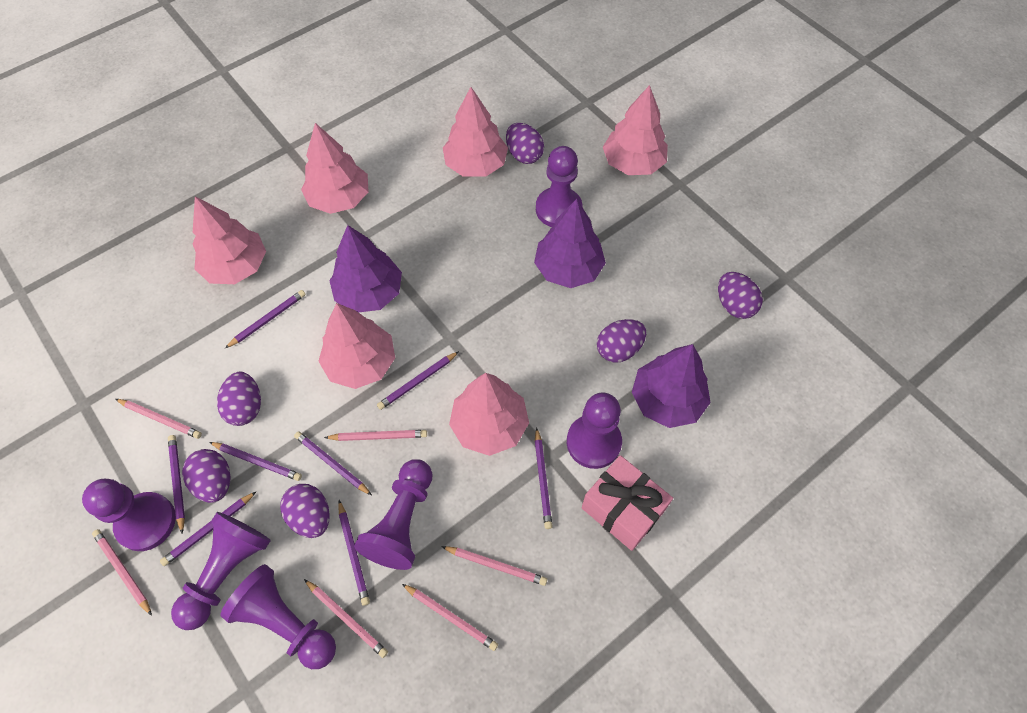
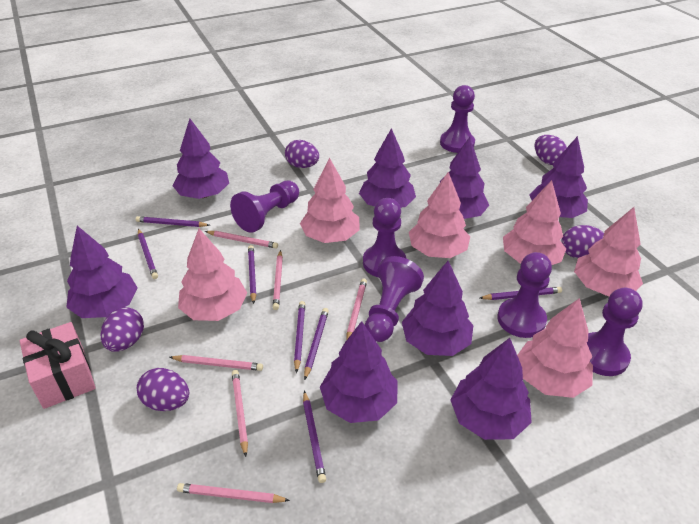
purple egg: [182,449,231,503] [217,372,261,426] [280,484,330,538] [506,123,544,164] [597,319,646,363] [718,272,763,319] = 6 -> [100,307,144,352] [137,368,189,411] [285,140,319,168] [535,135,567,165] [561,225,604,258] = 5
purple pencil: [160,491,257,566] [168,435,185,534] [209,442,302,481] [225,290,306,348] [294,431,372,495] [338,500,370,606] [377,351,459,410] [535,427,553,529] = 8 -> [136,216,210,227] [138,229,158,279] [248,245,256,304] [294,301,305,373] [303,391,326,483] [304,308,329,380] [480,287,562,300] = 7
purple tree: [329,225,402,313] [534,199,606,288] [632,344,711,428] = 3 -> [66,226,138,318] [173,119,229,199] [320,321,398,423] [359,128,416,208] [402,261,473,356] [440,137,489,219] [450,338,532,440] [530,136,588,218] = 8

